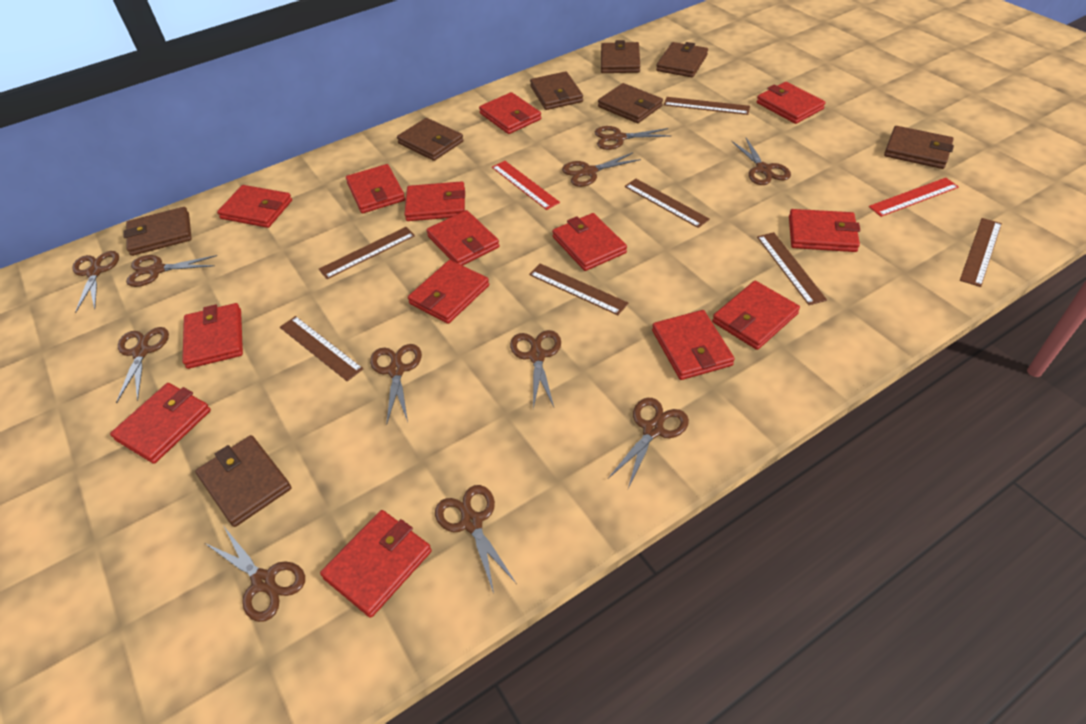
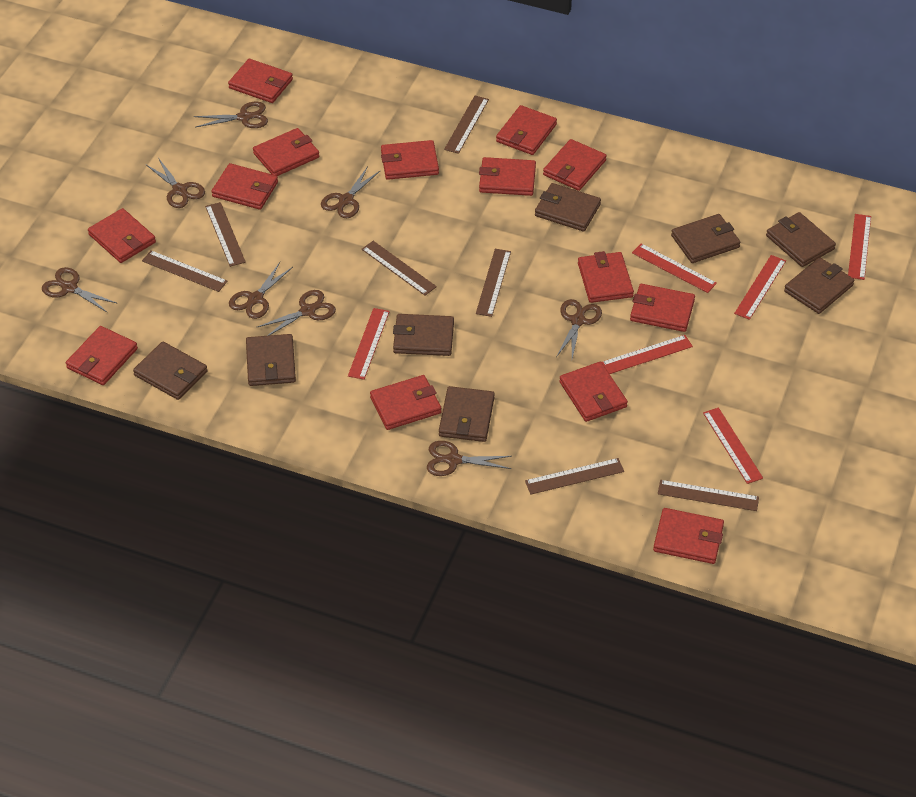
brown scissors: [72,251,119,313] [116,327,169,403] [126,255,217,287] [205,527,305,622] [370,344,422,425] [435,485,517,593] [510,330,561,409] [562,152,641,187] [595,126,671,150] [608,398,689,489] [731,138,791,185] = 11 -> [42,267,118,313] [146,158,205,208] [194,101,268,128] [229,262,293,319] [256,290,336,336] [321,166,381,218] [427,441,512,476] [556,299,602,359] = 8
red ruler: [492,161,560,210] [869,178,959,217] = 2 -> [348,308,390,380] [602,335,693,374] [632,243,717,293] [703,407,763,484] [734,255,786,320] [848,214,871,280] = 6

